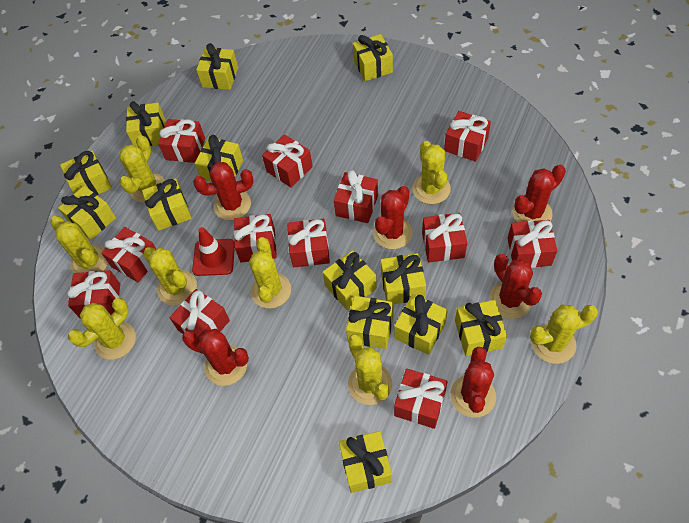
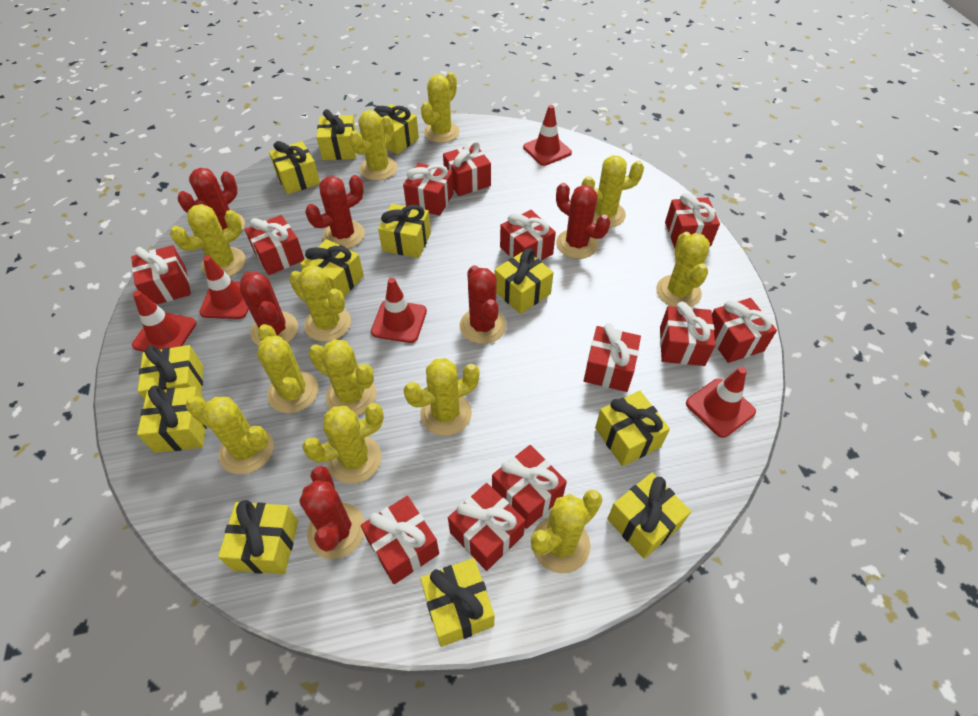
red traffic cone: [192,227,235,276] = 1 -> [132,291,196,352] [199,256,249,319] [371,278,427,343] [523,105,572,166] [686,367,756,438] = 5
yellow cactus: [50,216,108,273] [68,298,136,360] [120,135,165,203] [143,247,197,306] [249,237,291,308] [348,334,392,405] [412,141,451,204] [530,305,598,364] = 8 -> [170,204,246,277] [186,396,274,474] [257,324,318,413] [289,265,351,342] [302,403,384,484] [309,339,376,415] [349,110,397,181] [404,358,480,436] [421,72,460,143] [531,490,603,573] [582,155,644,228] [656,232,710,307] = 12
yellow gift: [58,186,116,240] [60,151,112,195] [126,101,166,148] [142,178,192,231] [195,135,243,182] [196,43,238,90] [323,250,377,310] [339,431,392,493] [346,296,394,349] [353,34,393,81] [380,253,426,304] [394,294,448,355] [455,300,507,356] = 13 -> [137,386,207,453] [138,345,203,400] [218,500,298,574] [269,141,320,194] [300,239,364,296] [316,109,356,160] [374,104,419,154] [378,204,431,258] [420,558,494,647] [494,248,554,314] [595,391,670,466] [607,473,691,559] = 12

